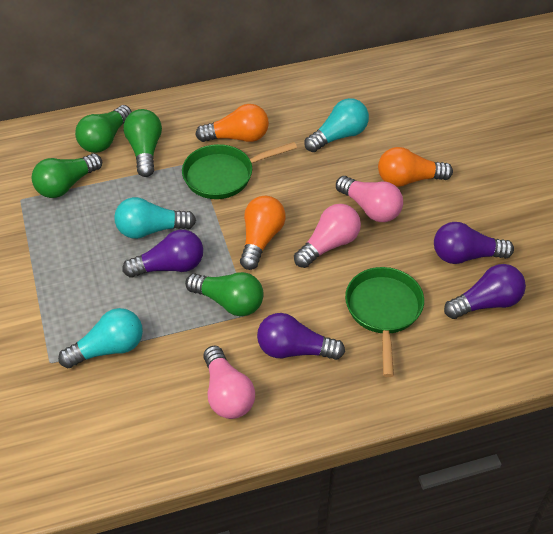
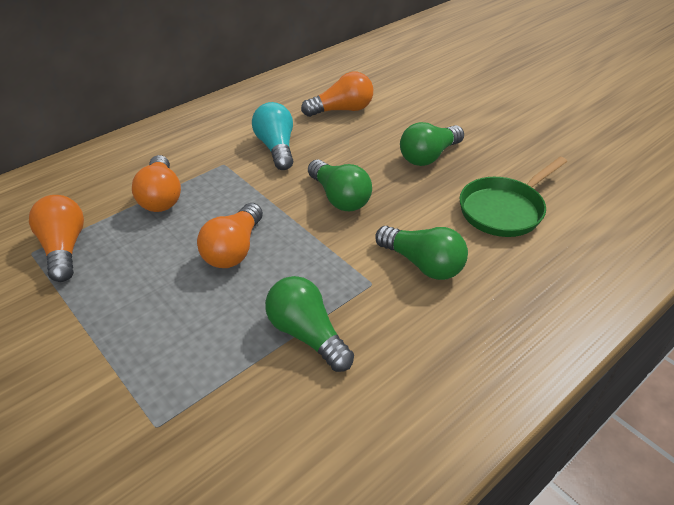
green pan: [182,142,297,199] [345,267,424,377] = 2 -> [459,157,567,237] = 1
orange light bulb: [195,104,269,142] [240,196,286,270] [378,147,453,187] = 3 -> [29,195,84,282] [132,155,181,212] [197,203,263,268] [301,72,373,117] = 4
pink light bulb: [203,346,255,419] [294,204,361,268] [336,176,403,222] = 3 -> none = 0
purple light bulb: [122,230,203,278] [257,313,345,360] [434,222,514,264] [444,264,526,319] = 4 -> none = 0
turquoise light bulb: [58,308,143,368] [114,197,196,239] [304,98,369,152] = 3 -> [252,102,293,170] = 1

